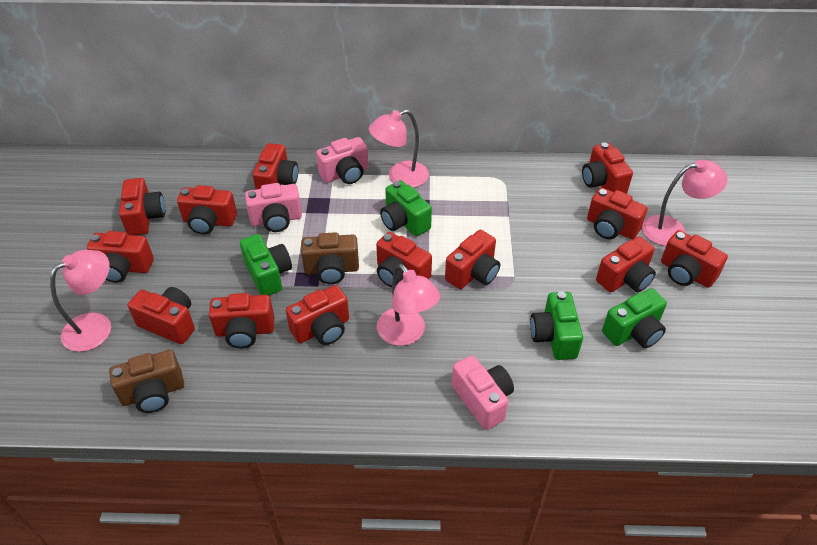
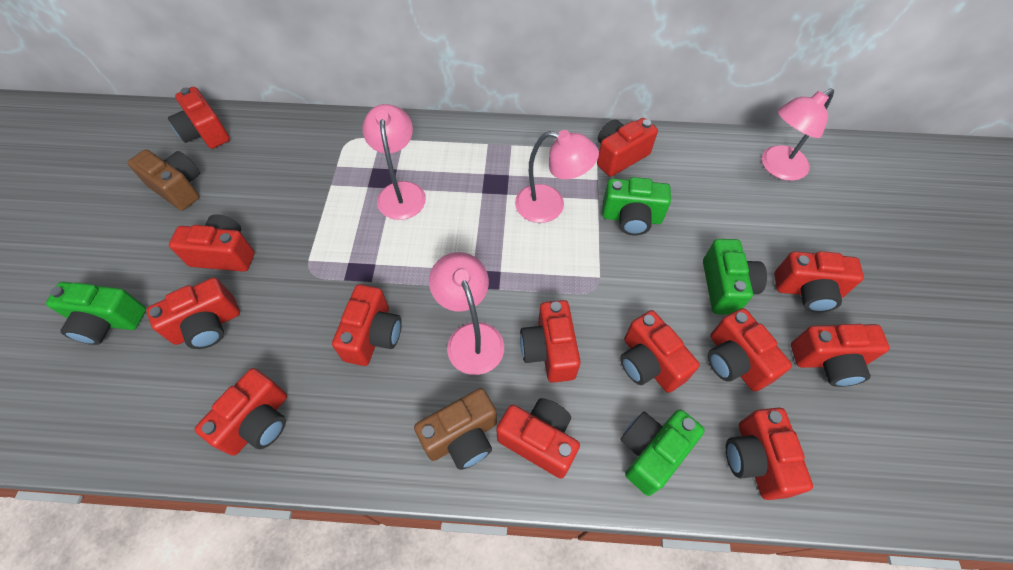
pink camera: [245,183,302,232] [316,137,368,184] [452,355,514,430] = 3 -> none = 0

